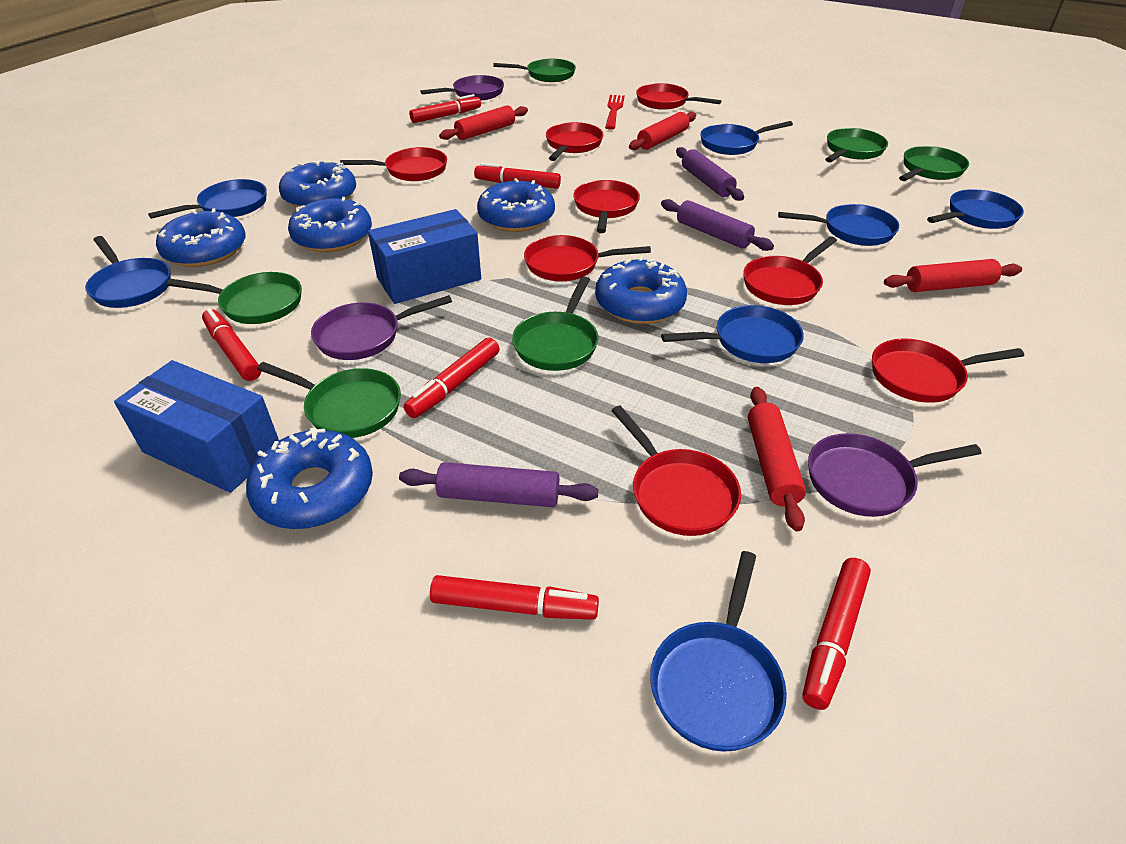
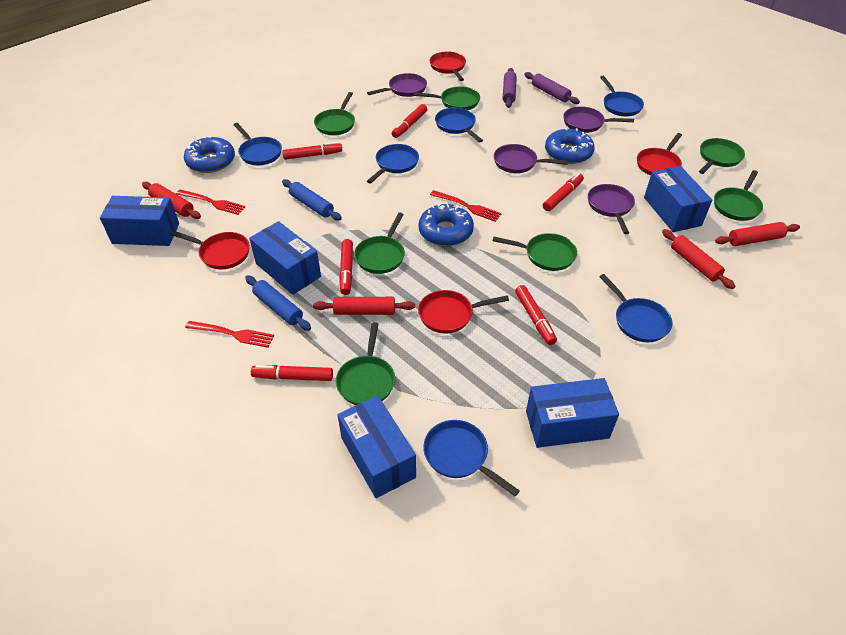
blue box: [114,360,279,493] [368,209,481,304] = 2 -> [100,196,179,246] [249,221,321,295] [337,396,416,498] [526,378,619,448] [644,166,712,232] = 5
blue donut: [156,208,246,267] [246,428,373,529] [279,161,356,207] [288,197,372,252] [477,178,555,232] [595,256,687,324] = 6 -> [184,136,235,173] [418,204,474,246] [545,128,595,164] = 3
blue pan: [85,236,171,308] [148,179,267,219] [650,551,787,752] [661,305,804,363] [700,121,793,155] [778,204,899,246] [927,189,1024,229] = 7 -> [234,123,282,165] [367,144,419,184] [423,420,520,496] [435,107,483,143] [600,76,644,116] [600,274,672,342] = 6
blue rolling pin: none = 0 -> [245,275,311,331] [282,179,342,221] = 2
green pan: [167,272,302,324] [257,362,401,438] [493,59,576,82] [512,277,598,371] [825,128,888,162] [899,146,969,181] = 6 -> [314,92,355,135] [336,322,395,405] [354,213,405,274] [414,86,480,110] [493,233,577,271] [699,138,745,174] [714,170,763,221] = 7
purple pan: [311,295,452,360] [420,75,504,100] [808,433,982,517] = 3 -> [367,73,427,97] [494,144,568,173] [563,106,634,133] [588,184,635,234] = 4
purple rolling pin: [399,462,599,507] [661,199,774,251] [676,147,744,201] = 3 -> [503,68,517,108] [524,72,580,104] = 2
red fork: [605,95,625,130] = 1 -> [176,190,245,215] [185,321,274,348] [430,190,502,222] = 3
red pan: [340,147,447,181] [524,235,651,281] [546,122,603,161] [573,180,640,233] [611,405,741,536] [636,83,722,110] [743,236,837,305] [872,338,1024,403] = 8 -> [171,231,250,269] [418,290,509,334] [430,51,466,81] [637,133,682,175] = 4

